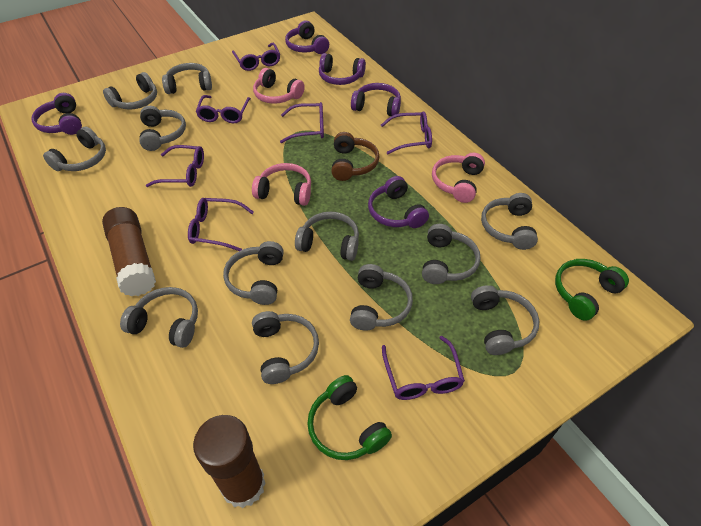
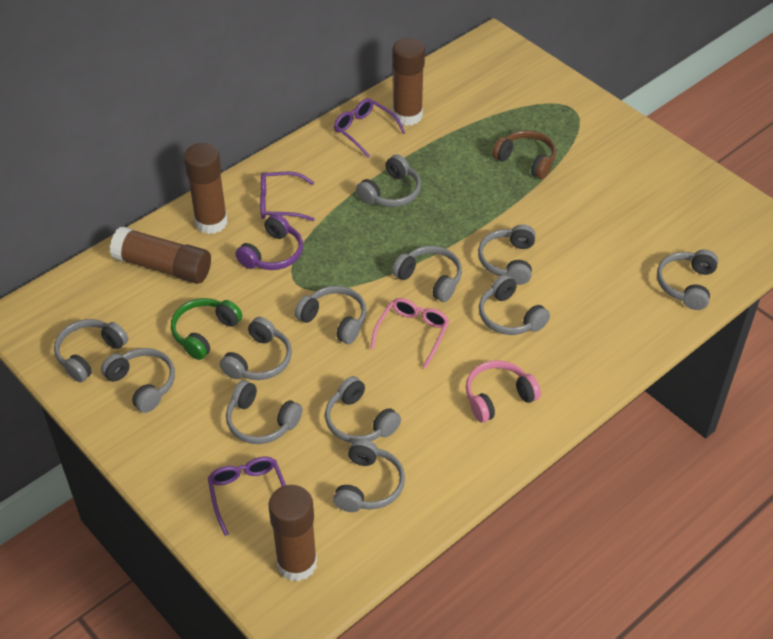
brown glue stick: [102,207,156,296] [193,415,265,508] = 2 -> [110,227,211,284] [184,143,228,234] [268,485,317,581] [392,38,425,126] = 4
green headphones: [307,375,392,460] [555,259,629,321] = 2 -> [171,298,242,360] = 1
pink glasses: none = 0 -> [370,298,449,369] = 1
pink headphones: [252,163,311,206] [253,68,305,104] [432,153,485,203] = 3 -> [466,360,541,423] = 1
purple glasses: [146,145,204,187] [188,198,254,251] [196,95,251,123] [232,43,280,71] [280,102,324,143] [381,111,432,154] [382,336,465,400] = 7 -> [208,457,286,536] [260,172,315,221] [334,98,405,158] = 3
purple headphones: [31,93,82,135] [285,20,329,54] [319,53,366,85] [351,83,401,116] [368,176,429,228] = 5 -> [235,214,303,270] = 1

